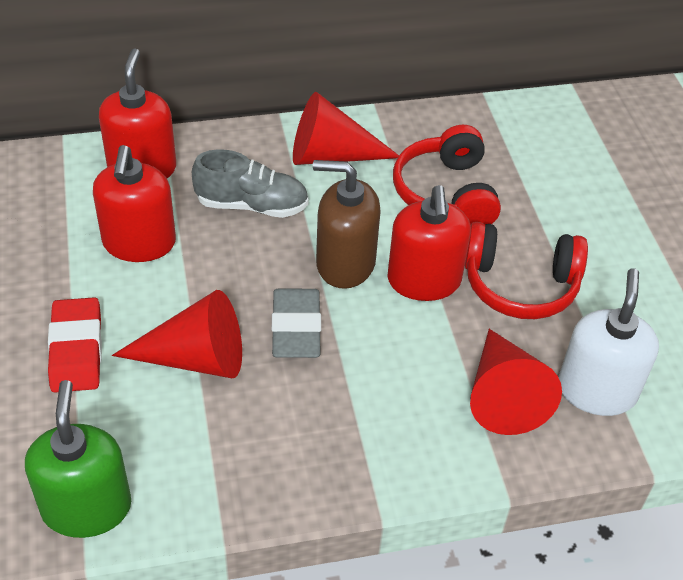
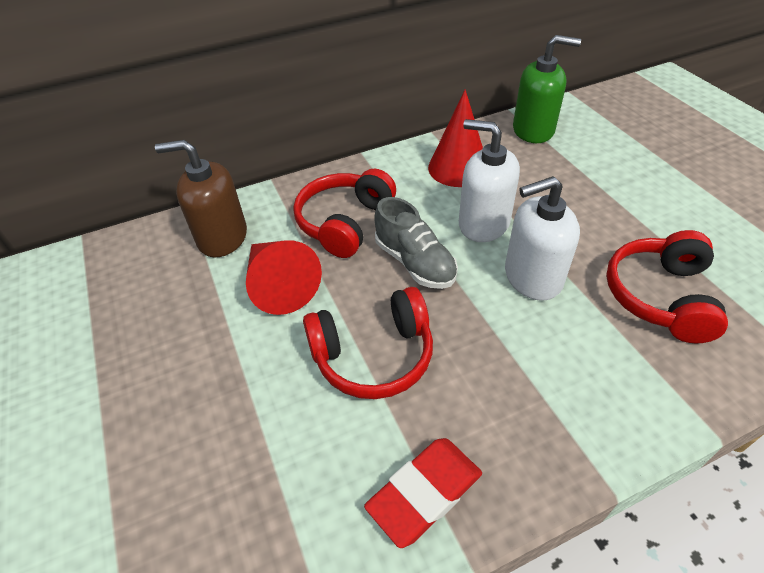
grey eraser: [272,288,321,358] = 1 -> none = 0
red cone: [112,290,242,378] [293,92,399,165] [470,329,562,435] = 3 -> [246,240,322,315] [428,89,483,187] = 2
red headphones: [393,125,501,225] [465,222,588,319] = 2 -> [293,169,396,258] [303,287,433,399] [606,230,728,343] = 3
red soap dispenser: [93,145,176,262] [99,49,176,178] [387,185,471,301] = 3 -> none = 0
white soap dispenser: [558,268,659,416] = 1 -> [459,119,520,242] [505,176,580,301] = 2

